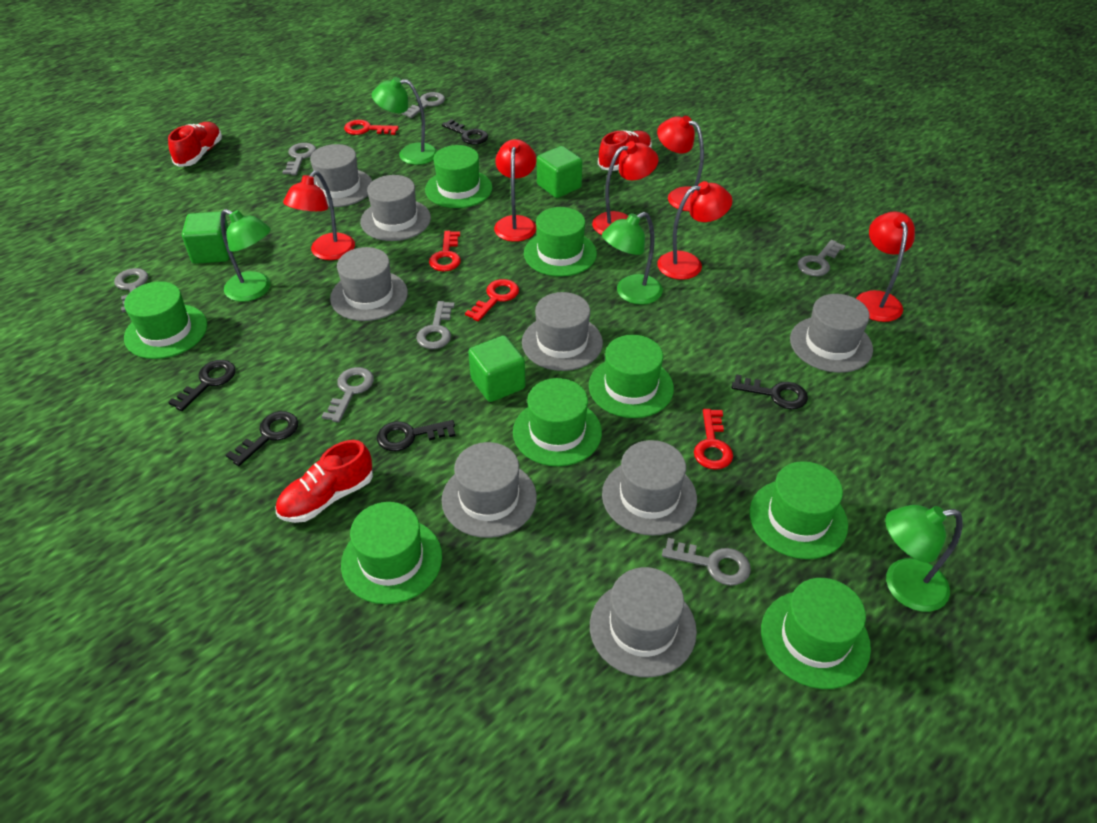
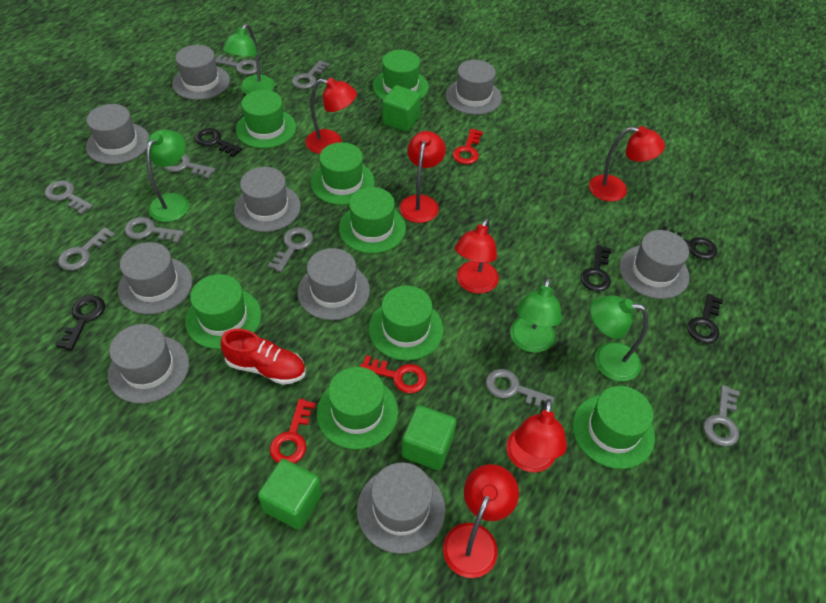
grey hat: [310,144,372,207] [330,247,408,321] [360,175,431,241] [441,442,537,538] [522,292,603,371] [590,567,697,677] [602,440,697,536] [790,294,873,373] = 8 -> [86,104,149,164] [108,324,189,404] [118,242,192,314] [172,45,230,100] [234,167,301,232] [297,248,370,320] [357,462,445,554] [445,60,502,115] [619,230,689,299] = 9
grey key: [114,268,148,313] [282,143,316,175] [322,367,374,423] [402,92,445,118] [416,301,455,349] [662,538,751,586] [797,240,845,276] = 7 -> [45,180,93,215] [58,227,115,271] [125,217,184,243] [164,154,216,179] [215,55,260,75] [268,227,313,272] [292,60,330,89] [486,369,554,407] [703,385,740,447] = 9
red key: [344,120,399,135] [429,231,461,272] [465,279,519,321] [694,409,733,470] = 4 -> [270,399,316,463] [360,355,427,393] [453,129,483,164] = 3
red shoe: [168,122,222,167] [275,440,373,523] [598,130,652,171] = 3 -> [220,329,306,385] = 1

